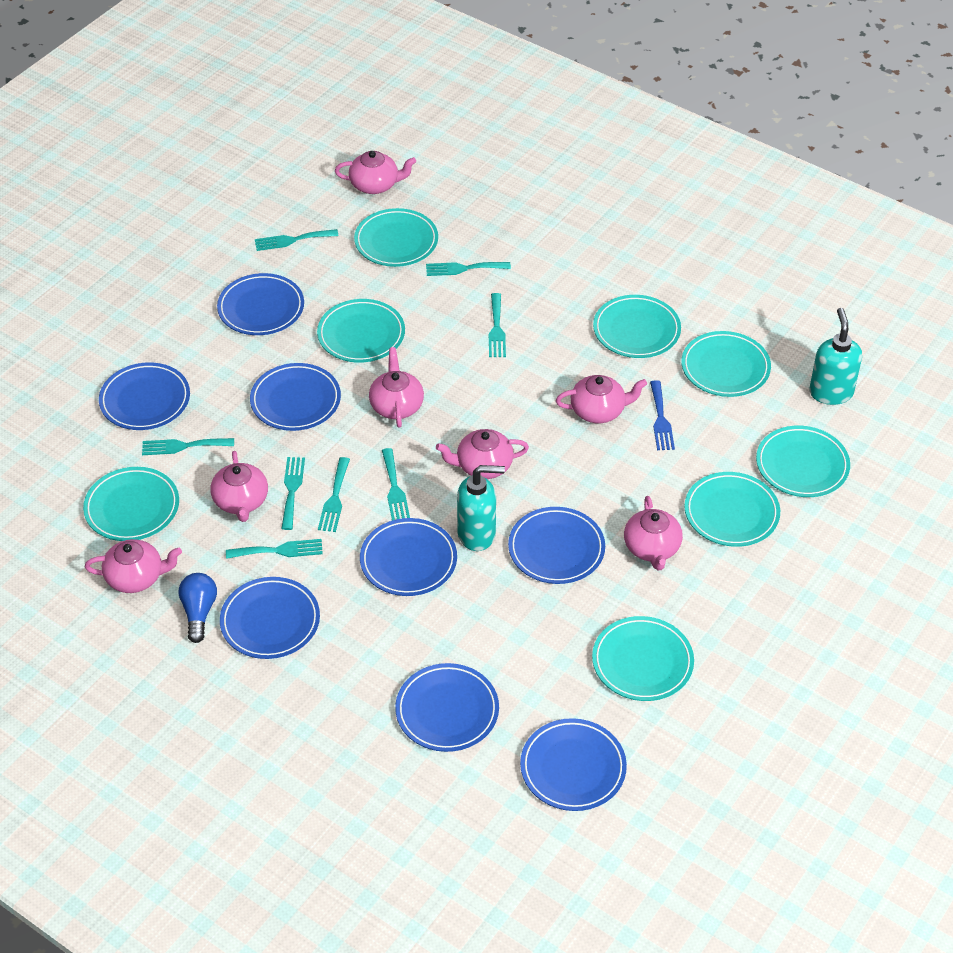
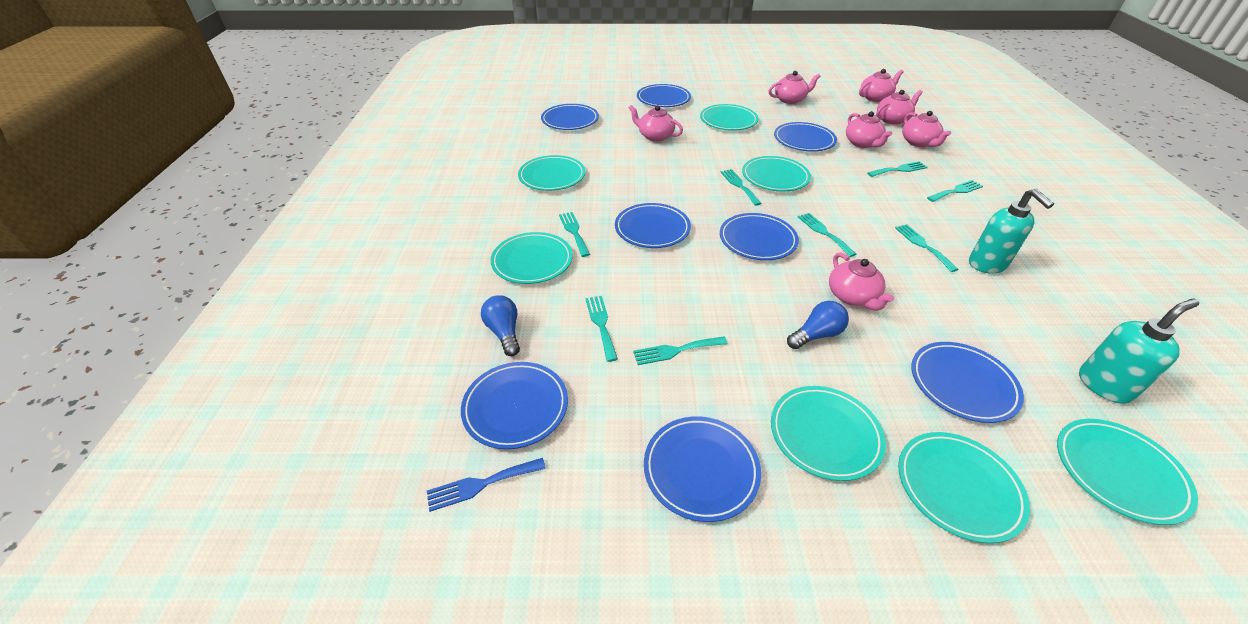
blue light bulb: [178,573,217,643] = 1 -> [481,295,520,356] [787,301,849,349] = 2
turquoise plate: [83,467,179,541] [317,299,405,363] [354,208,438,267] [592,616,694,701] [593,295,681,358] [681,331,771,397] [684,472,780,547] [756,426,850,497] = 8 -> [491,232,573,284] [518,155,585,191] [700,104,758,131] [742,156,811,192] [771,386,886,481] [898,432,1030,543] [1057,419,1198,525] = 7

